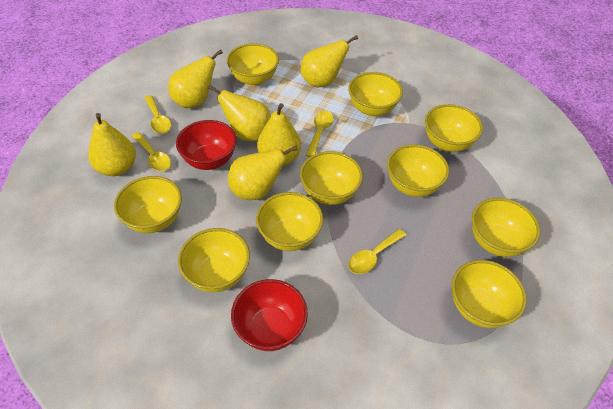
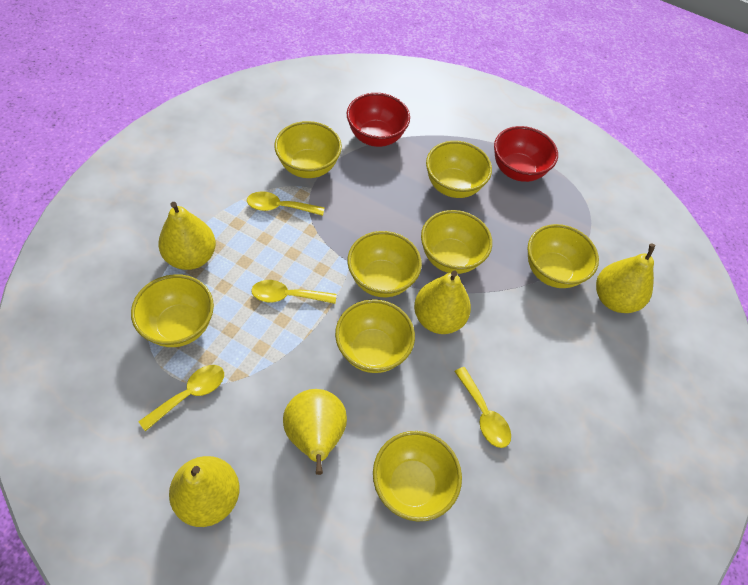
yellow bowl: [114,176,182,233] [178,228,250,292] [227,43,279,86] [256,192,323,251] [300,151,363,205] [348,72,403,117] [387,144,449,197] [425,104,483,152] [452,260,527,328] [472,198,540,257] = 10 -> [131,274,214,347] [274,121,342,178] [335,299,415,373] [348,231,422,297] [373,431,462,522] [421,210,492,274] [426,141,492,198] [528,224,599,288] = 8
yellow pear: [88,113,136,176] [168,49,223,108] [208,85,271,141] [228,146,298,200] [257,103,301,166] [301,35,358,87] = 6 -> [158,202,216,270] [169,456,240,527] [283,389,347,475] [414,271,471,334] [596,244,655,313] = 5

